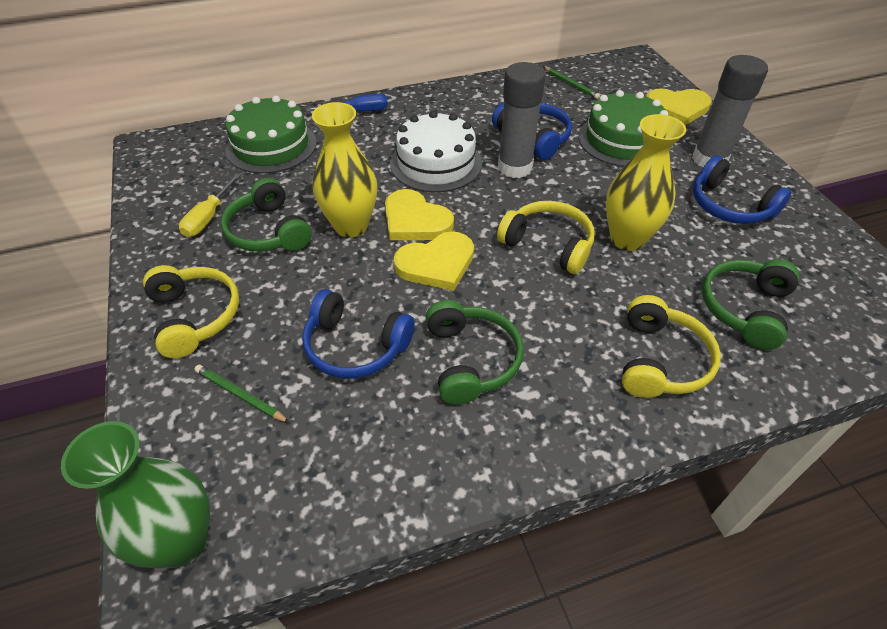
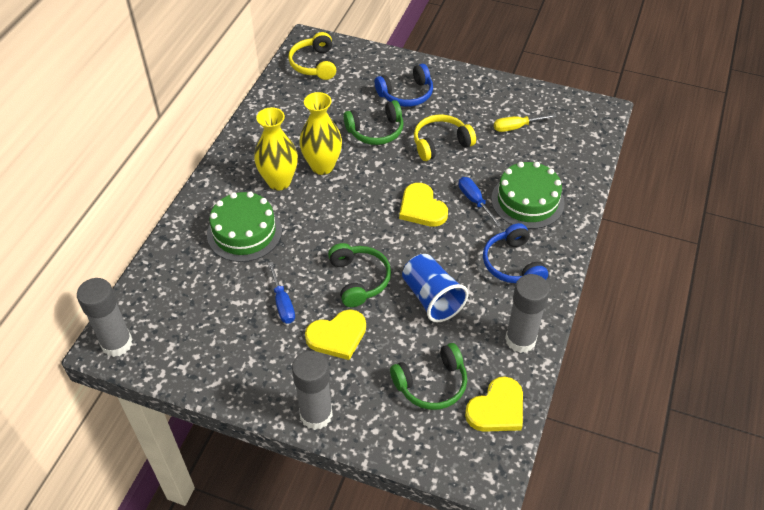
blue cup: none = 0 -> [402,254,468,323] = 1
blue headphones: [302,289,415,379] [492,102,572,160] [693,156,791,224] = 3 -> [375,64,433,107] [483,223,548,283] = 2
blue screwdriver: [306,94,388,112] = 1 -> [268,262,295,324] [459,177,502,226] = 2
green pencil: [195,365,290,423] [544,67,600,99] = 2 -> none = 0
green vase: [61,421,210,568] = 1 -> none = 0
grey glue stick: [498,62,546,178] [692,55,768,167] = 2 -> [77,278,133,357] [292,351,333,430] [505,274,550,353] = 3
white cake: [390,111,482,192] = 1 -> none = 0
yellow headphones: [143,265,239,358] [497,201,595,274] [622,295,721,398] = 3 -> [288,32,336,80] [414,115,476,161] = 2

